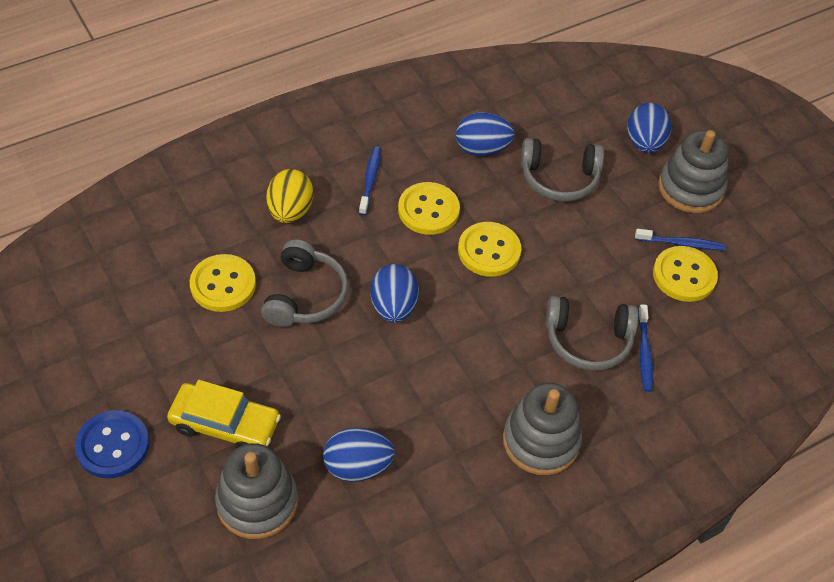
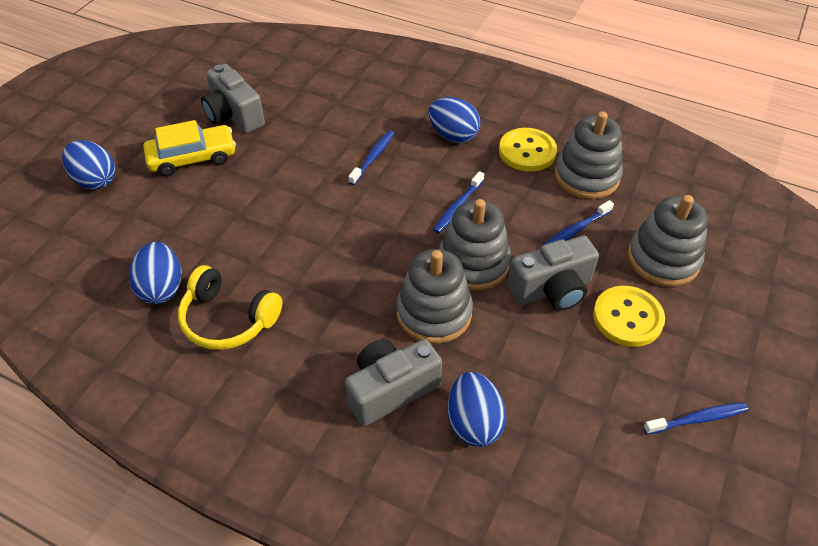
blue button: [75,410,149,478] = 1 -> none = 0
blue toothbrush: [359,146,381,215] [635,229,725,251] [638,304,653,392] = 3 -> [348,131,394,185] [433,171,484,234] [543,200,614,245] [643,402,748,435] = 4
grey camera: none = 0 -> [201,64,265,133] [345,339,442,426] [508,236,599,311] = 3
grey headphones: [261,240,349,327] [521,138,604,201] [546,296,639,371] = 3 -> none = 0
grey stacking toy: [215,443,298,539] [503,383,582,475] [658,130,729,213] = 3 -> [396,249,473,344] [439,199,511,291] [555,111,623,199] [628,195,708,287] = 4
yellow button: [190,254,256,312] [398,182,460,235] [458,222,521,277] [653,246,718,302] = 4 -> [499,128,557,172] [593,286,665,347] = 2
yellow egg: [266,169,313,223] = 1 -> none = 0
yellow headphones: none = 0 -> [178,265,282,350] = 1

